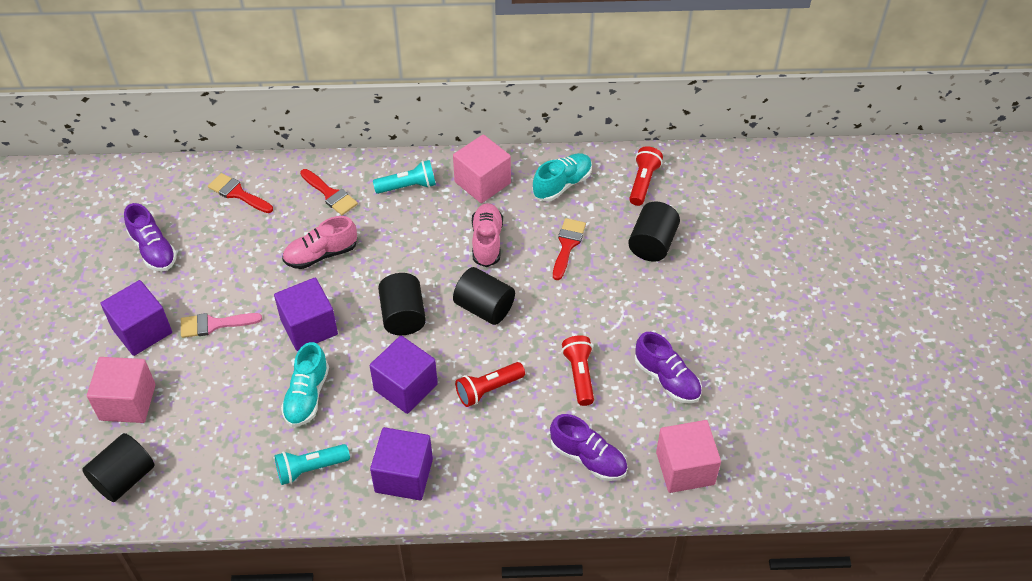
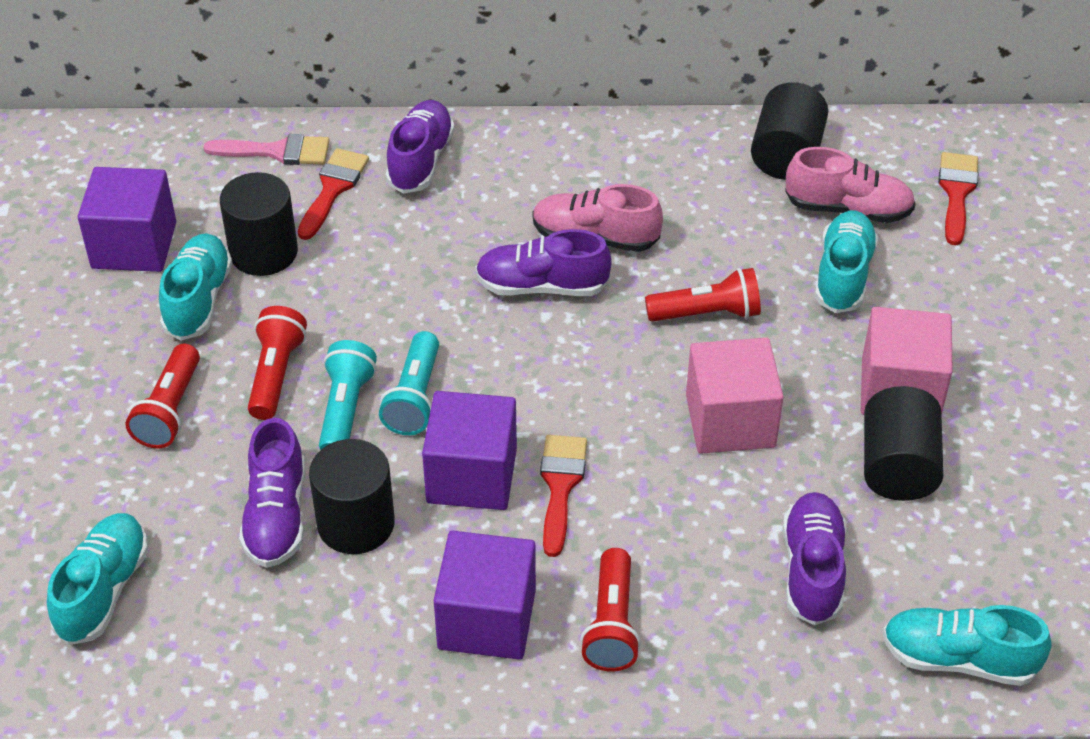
pink cube: [87,357,156,423] [453,134,511,203] [656,420,721,493] = 3 -> [686,338,784,454] [861,307,953,415] = 2
purple cube: [100,280,172,356] [274,278,338,351] [370,336,438,414] [370,427,433,500] = 4 -> [78,167,176,272] [422,391,517,510] [434,531,536,660] = 3
purple shoe: [124,203,177,271] [550,414,628,481] [635,332,702,404] = 3 -> [239,418,305,568] [386,100,455,194] [475,229,612,296] [783,492,846,625] = 4
red flashlight: [455,362,525,407] [562,335,594,406] [629,146,663,206] = 3 -> [126,344,200,449] [248,306,307,420] [580,548,641,672] [645,268,761,322] = 4
turquoise shoe: [281,342,329,427] [532,153,592,202] = 2 -> [47,513,148,645] [159,234,233,341] [815,210,879,313] [883,605,1052,686] = 4

